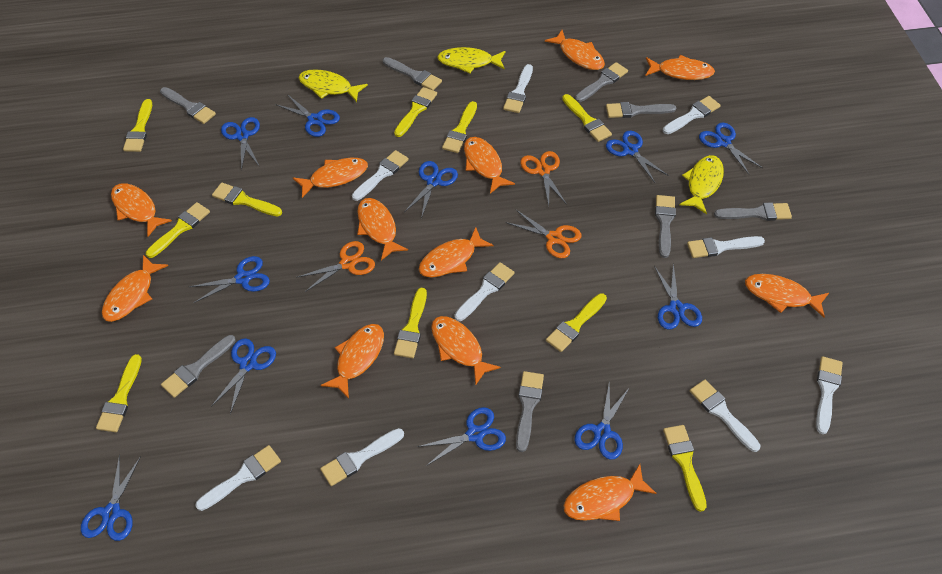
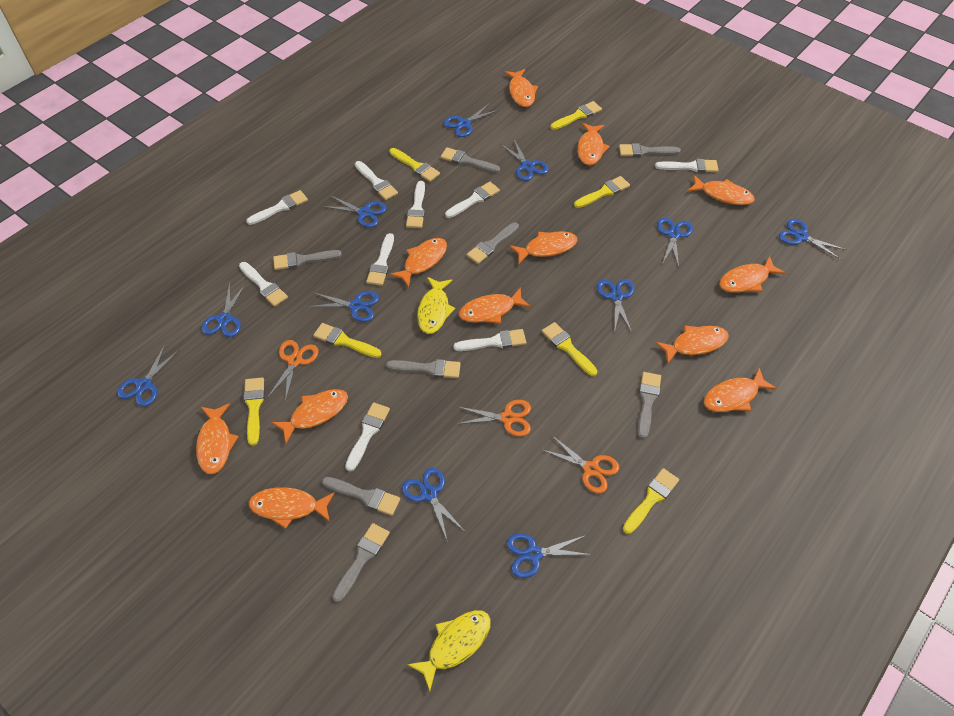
yellow brush: [96,354,142,432] [123,99,152,152] [146,202,210,258] [212,182,282,217] [394,87,437,137] [394,288,427,358] [442,101,477,153] [546,293,607,352] [562,94,612,142] [663,425,707,512] = 10 -> [244,377,265,446] [313,323,381,358] [389,148,440,182] [542,322,597,376] [551,101,602,130] [574,176,630,208] [623,468,679,534] = 7
yellow fish: [299,69,368,102] [437,47,506,73] [679,155,724,214] = 3 -> [407,610,491,691] [417,277,456,334] = 2

